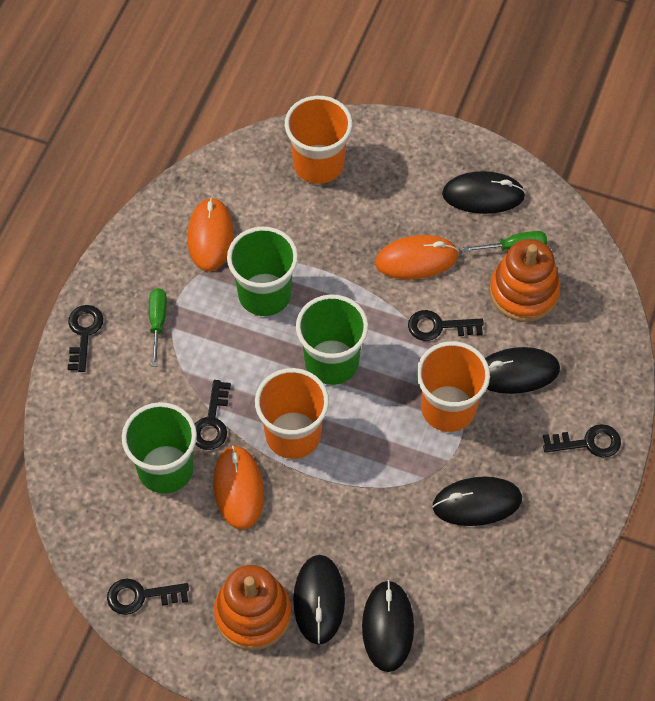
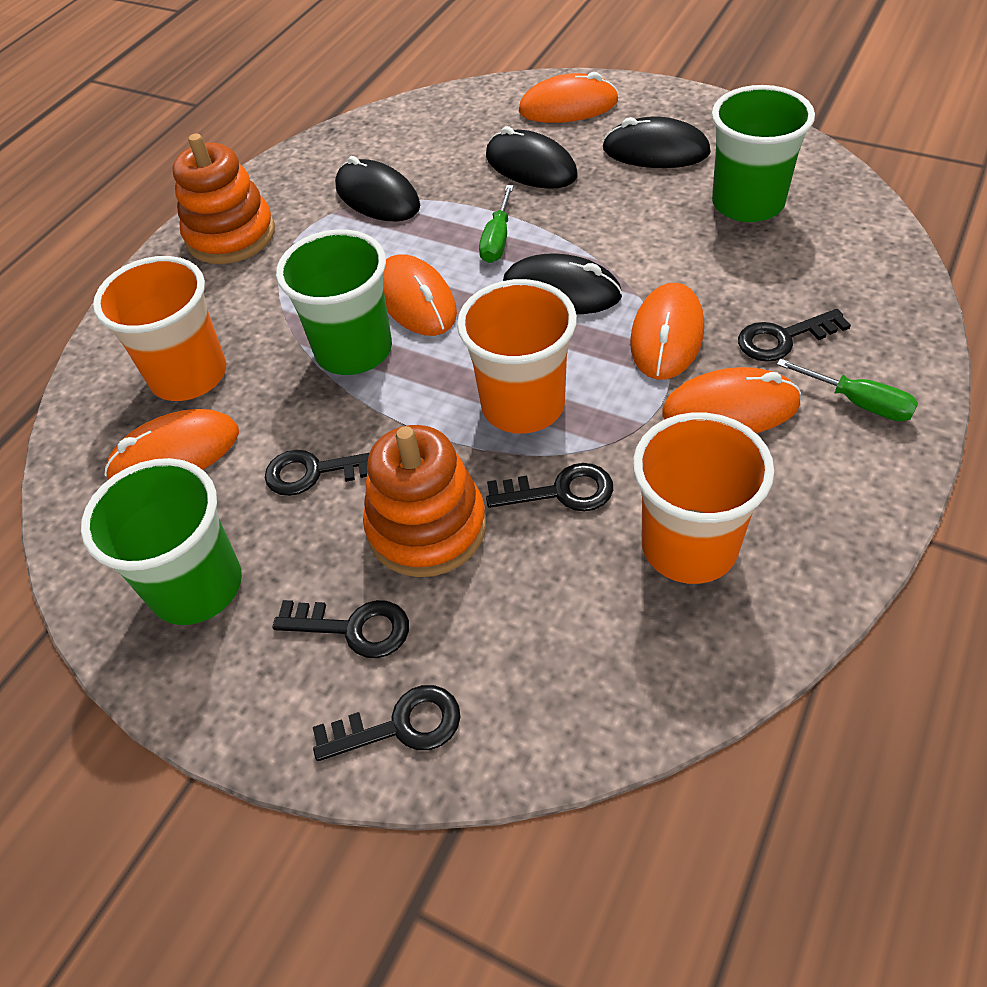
black mouse: [293,555,345,645] [362,580,414,672] [432,477,522,526] [442,171,526,214] [485,347,560,394] = 5 -> [335,156,420,221] [486,126,578,189] [503,254,622,314] [602,117,711,168] = 4
orange mouse: [187,197,234,271] [213,445,264,530] [375,235,459,280] = 3 -> [104,409,239,480] [383,254,457,336] [519,72,619,123] [630,283,704,380] [662,367,801,433] = 5

